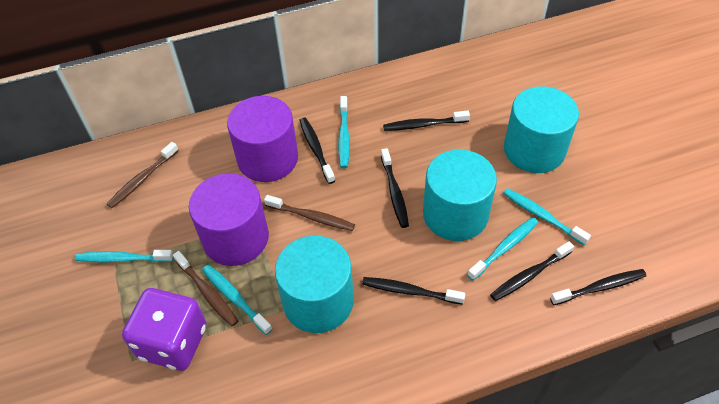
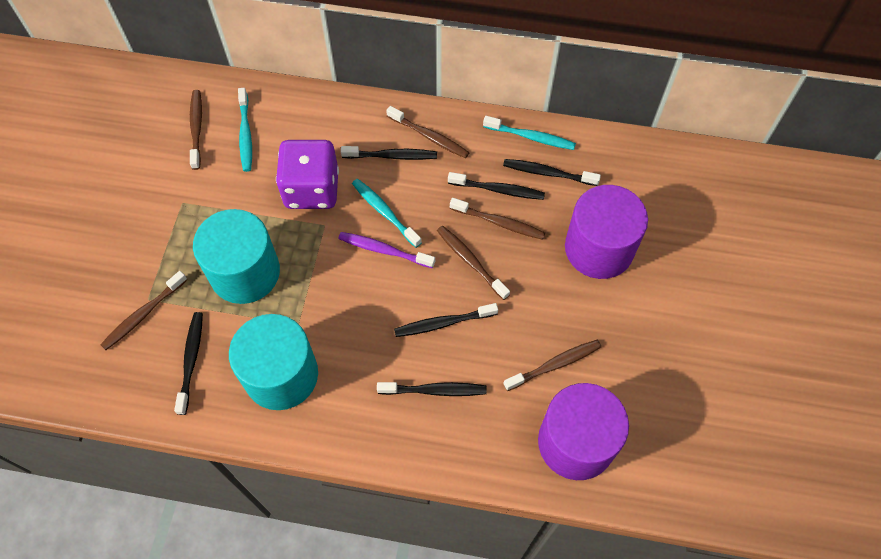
brown toothbrush: [107,142,179,208] [173,251,238,326] [264,195,355,231] = 3 -> [100,271,187,350] [190,90,202,170] [386,106,470,158] [437,226,510,300] [450,198,545,240] [503,340,601,391] = 6
purple toothbrush: none = 0 -> [338,232,435,268] = 1
turquoise cylinder: [275,236,354,333] [423,149,497,241] [504,86,579,173] = 3 -> [193,209,280,304] [229,314,318,410] = 2
turquoise toothbrush: [75,250,173,263] [202,265,272,335] [338,96,350,168] [467,217,538,280] [503,188,591,246] = 5 -> [238,88,252,172] [352,179,422,248] [483,116,576,150] = 3

